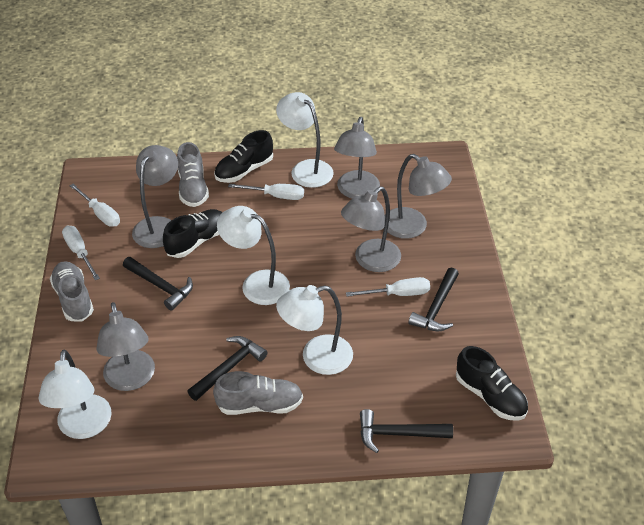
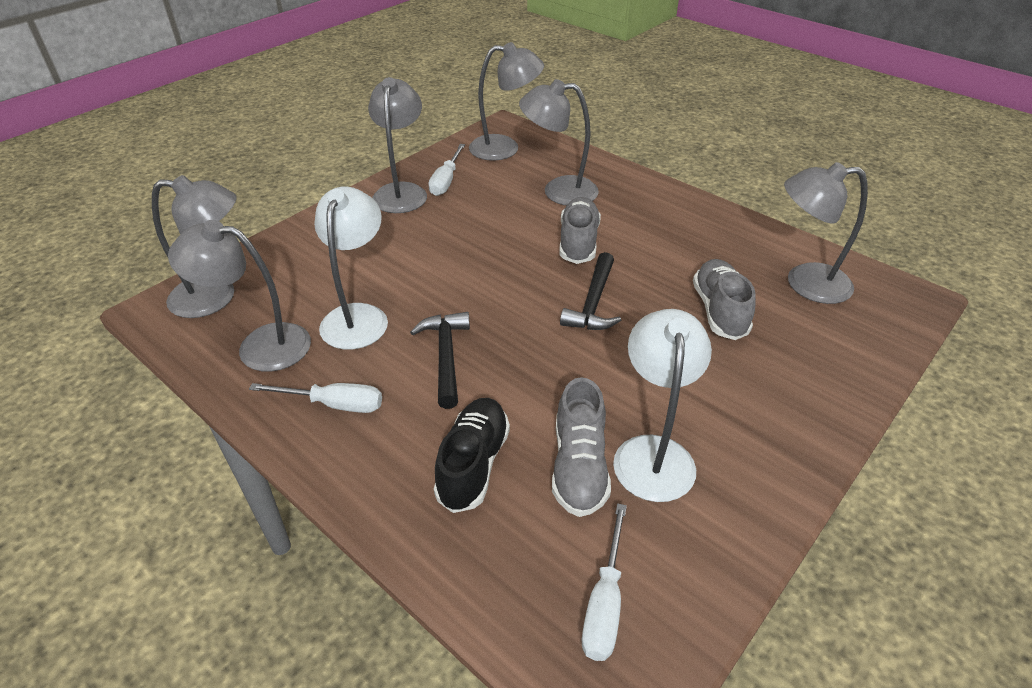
black hammer: [123,257,193,311] [187,336,268,401] [360,409,453,453] [408,268,459,331] = 4 -> [410,312,470,409] [560,252,621,330] = 2
black shoe: [163,209,222,258] [214,130,273,183] [456,346,528,421] = 3 -> [434,398,510,513] = 1
grey lamp: [96,302,155,391] [132,145,178,248] [334,117,380,199] [341,186,401,272] [385,154,452,239] = 5 -> [152,175,237,318] [168,220,311,372] [368,77,427,213] [469,42,544,161] [519,79,599,206] [784,162,868,304] = 6
white lamp: [38,350,112,439] [217,206,290,305] [276,92,334,188] [276,285,353,375] = 4 -> [314,186,388,350] [613,309,712,502] = 2
white screwdriver: [62,226,100,280] [70,184,120,227] [228,184,304,200] [346,277,430,297] = 4 -> [249,383,382,413] [428,144,465,196] [582,503,627,661] = 3

